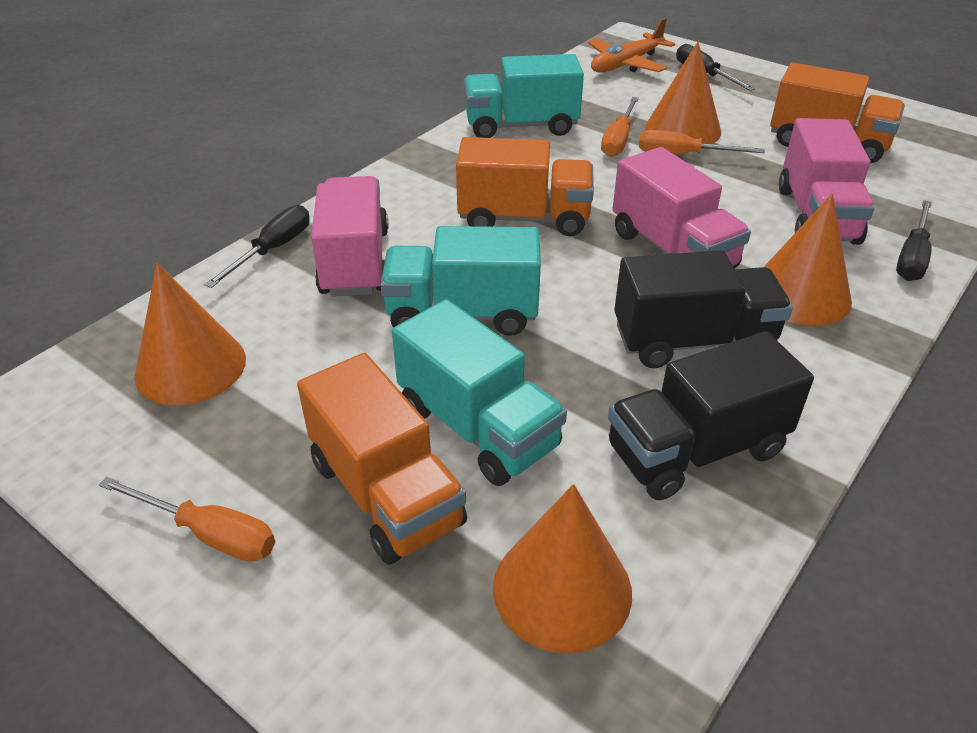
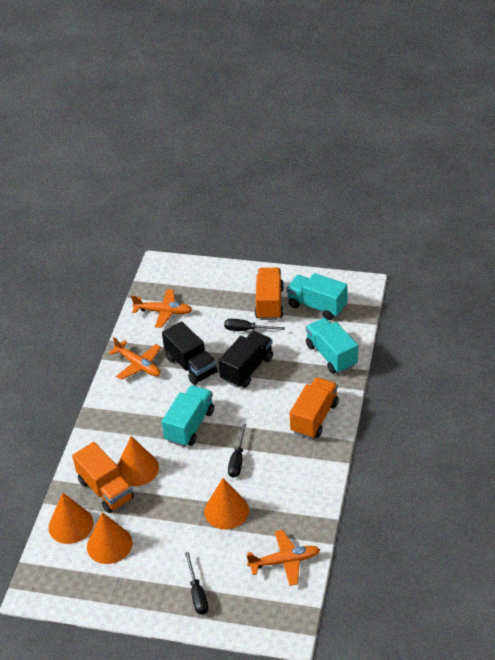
orange plane: [588,18,675,72] = 1 -> [108,337,161,380] [131,289,192,328] [246,530,320,586] = 3
orange screwdriver: [99,477,275,562] [601,97,639,157] [639,130,765,155] = 3 -> none = 0
pink truck: [311,176,389,297] [613,147,751,268] [779,118,874,245] = 3 -> none = 0

